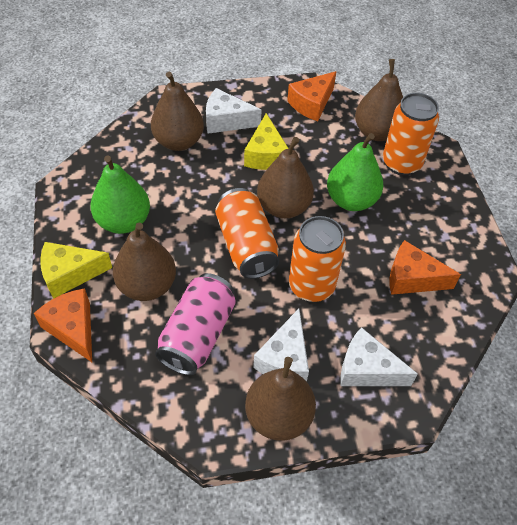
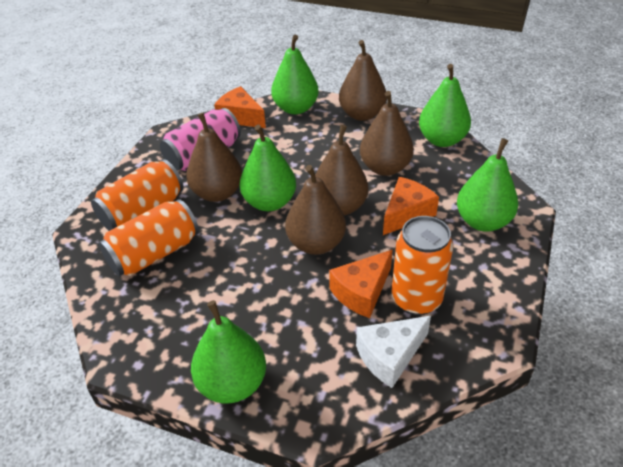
green pear: [91,155,150,234] [327,133,383,211] = 2 -> [191,300,266,403] [240,125,296,211] [271,35,319,115] [419,64,471,147] [457,138,518,232] = 5
white cheese: [206,88,262,134] [253,309,309,382] [341,327,418,386] = 3 -> [356,316,431,388] = 1
yellow cheese: [40,242,112,299] [244,113,289,170] = 2 -> none = 0

